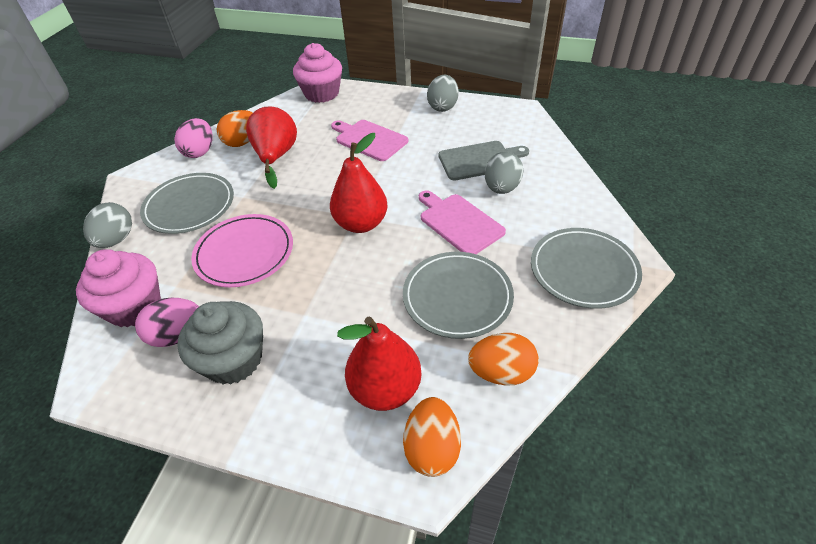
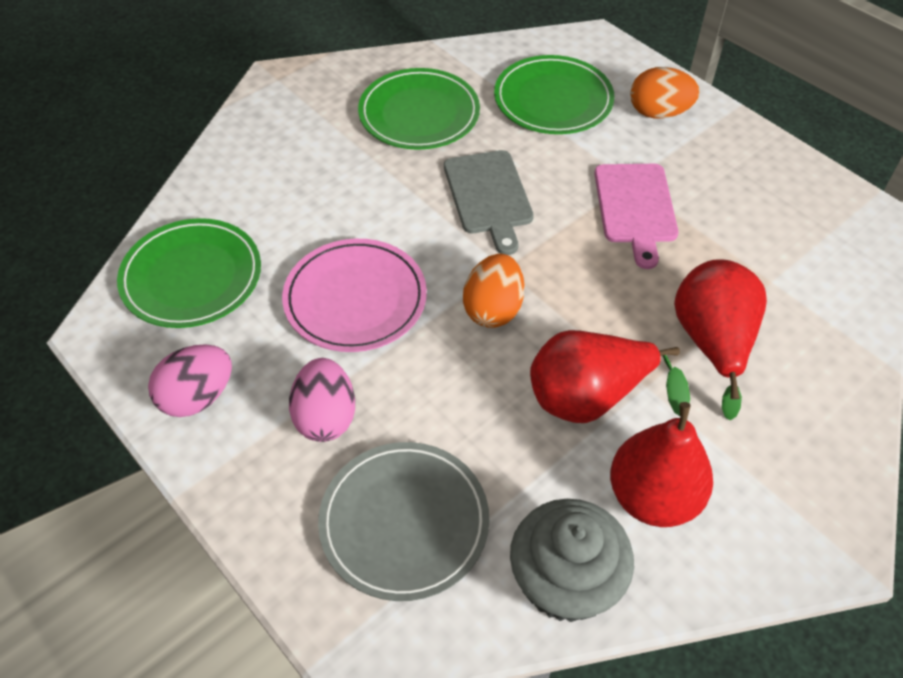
green plate: none = 0 -> [117,218,261,328] [358,68,480,150] [494,55,614,134] = 3
grey egg: [83,202,132,248] [427,75,459,112] [485,152,523,194] = 3 -> none = 0
grey plate: [140,173,234,234] [403,252,514,339] [531,228,642,309] = 3 -> [318,442,489,601] = 1
orange egg: [217,110,253,147] [403,397,461,477] [468,333,539,385] = 3 -> [463,254,525,328] [630,67,699,119] = 2
pink cupcake: [76,249,161,327] [293,43,342,103] = 2 -> none = 0
pink cutting board: [331,120,408,161] [419,190,506,254] = 2 -> [594,164,678,269] = 1

